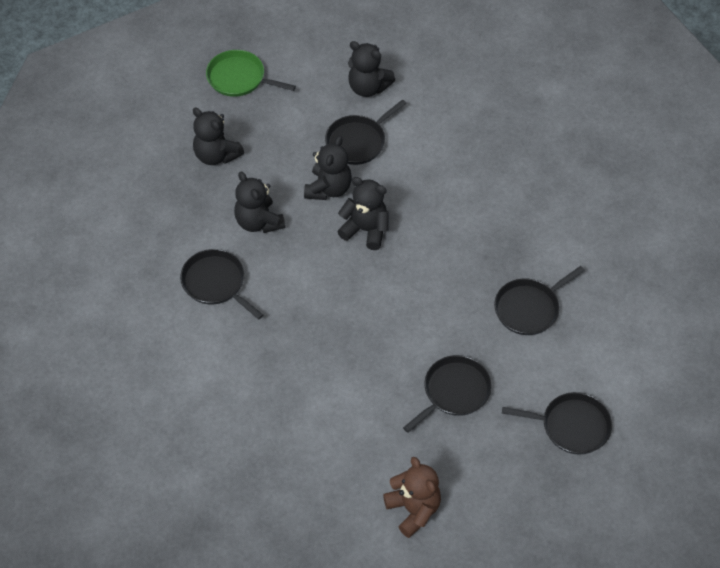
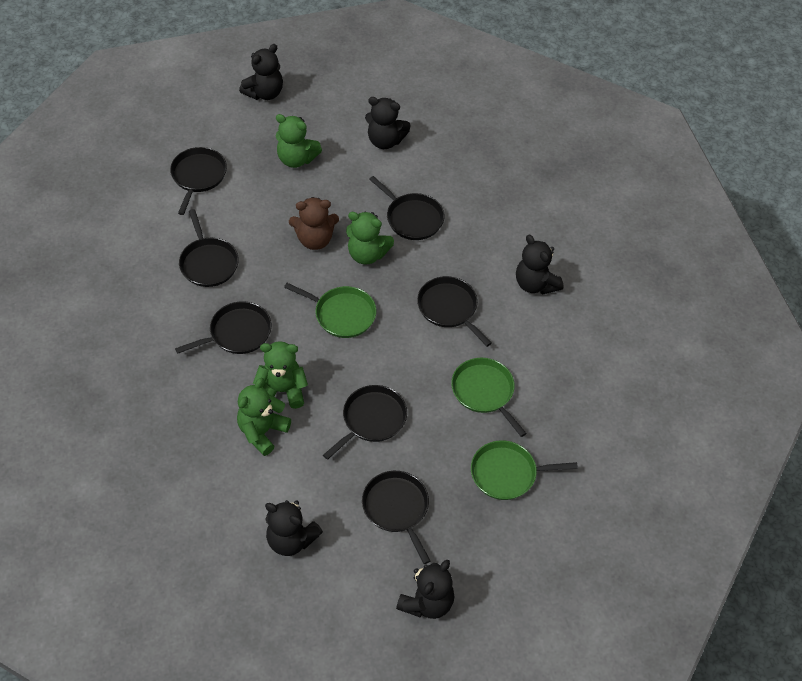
black pan: [180,249,263,319] [325,99,407,165] [403,355,492,433] [494,266,585,335] [502,392,612,454] = 5 -> [170,147,227,215] [175,301,272,354] [179,209,239,287] [323,385,407,460] [362,471,430,564] [369,176,445,240] [417,276,492,347] = 7
green pan: [206,50,296,97] = 1 -> [284,283,376,338] [451,358,527,437] [471,440,578,500] = 3
green teddy bear: none = 0 -> [237,378,291,456] [253,341,308,409] [276,114,322,168] [346,212,394,264] = 4

